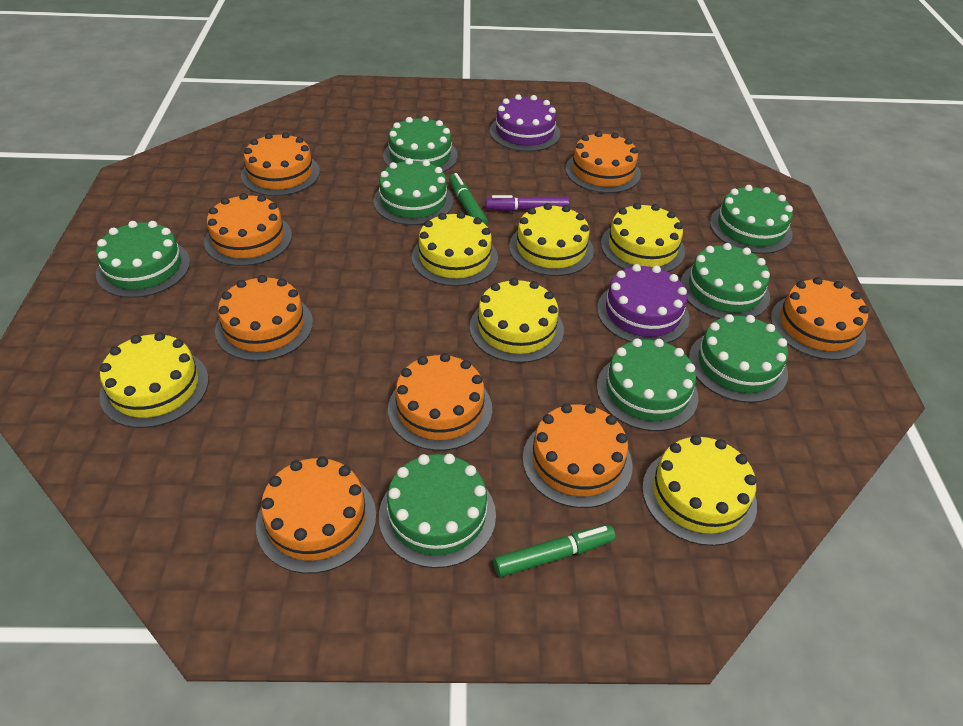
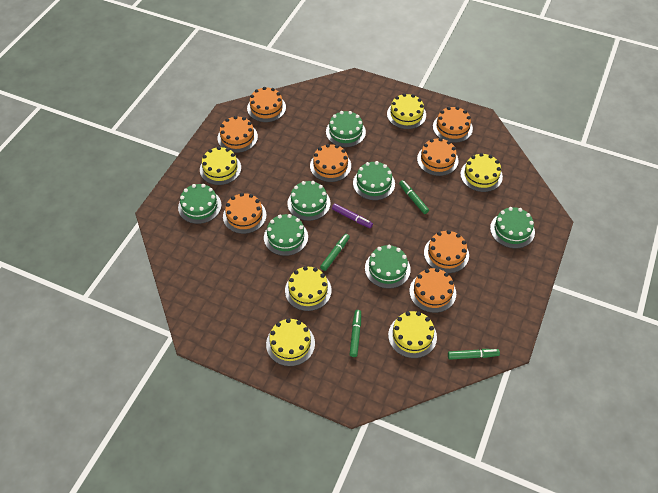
green cake: [96,221,190,298] [373,158,453,225] [379,454,496,568] [383,116,458,173] [597,338,698,431] [680,243,770,319] [689,314,788,403] [710,185,793,254] = 8 -> [178,184,222,224] [264,214,308,256] [287,181,331,221] [326,111,366,147] [353,161,395,200] [365,245,411,289] [490,207,535,248] = 7
green marker: [449,173,488,225] [494,525,616,577] = 2 -> [320,234,350,271] [349,310,361,357] [399,180,429,214] [448,349,500,360] = 4
purple cake: [490,94,560,152] [597,264,689,343] = 2 -> none = 0

